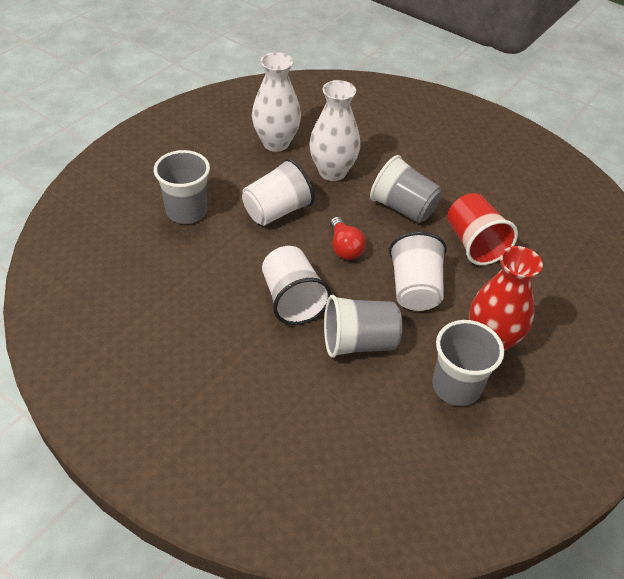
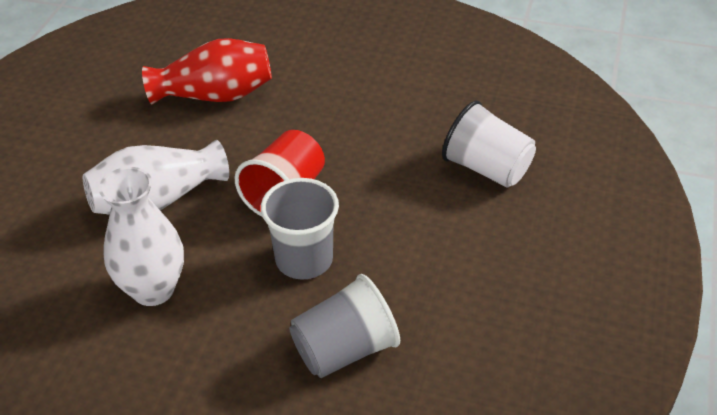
grey cup: [154,150,210,224] [324,295,402,358] [370,155,442,223] [432,320,504,406] = 4 -> [261,178,339,279] [289,274,400,378] = 2
red light bulb: [330,217,366,260] = 1 -> none = 0
white cup: [242,158,315,226] [262,246,331,325] [389,231,447,311] = 3 -> [442,100,536,188] = 1

